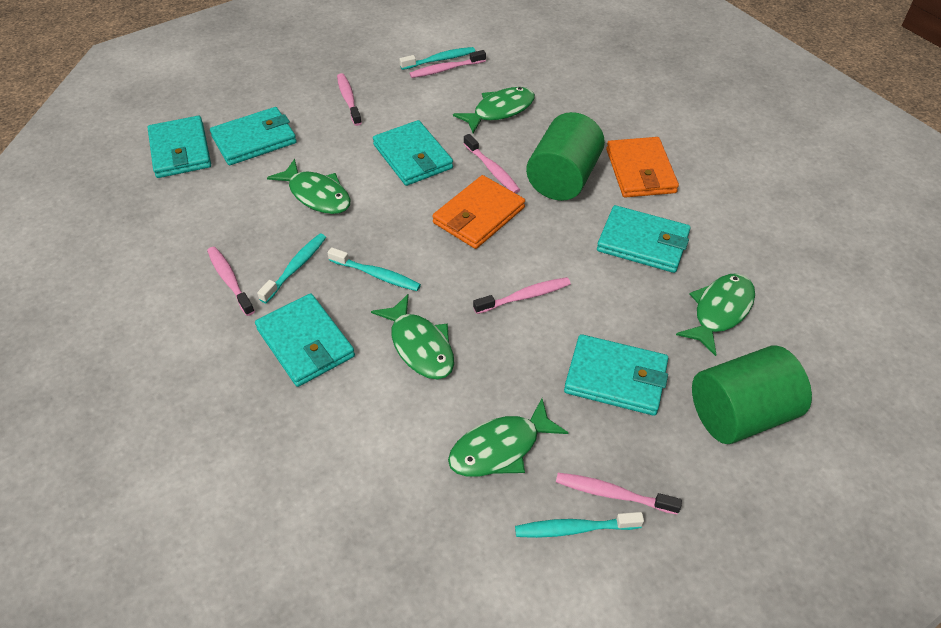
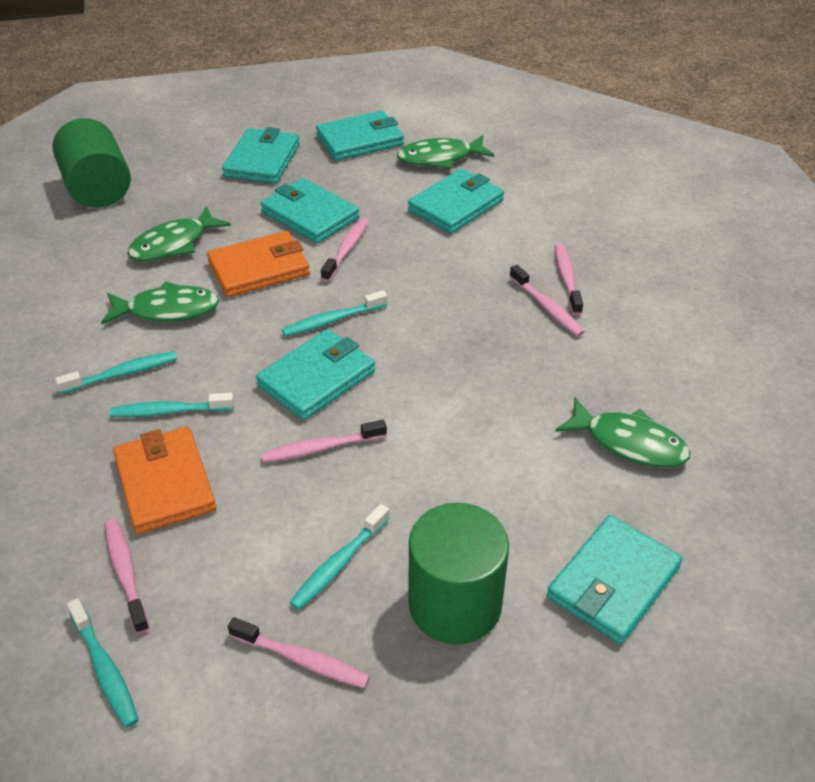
green fish: [267,159,351,214] [371,294,454,379] [448,398,568,477] [453,87,535,133] [676,273,755,356] = 5 -> [101,281,219,324] [127,206,231,262] [397,135,494,169] [555,397,690,468] = 4
turquoise toothbrush: [257,234,326,303] [328,247,421,291] [399,47,475,70] [515,512,644,538] = 4 -> [55,351,177,394] [67,598,139,728] [110,393,234,417] [282,290,387,337] [290,504,390,610] = 5

